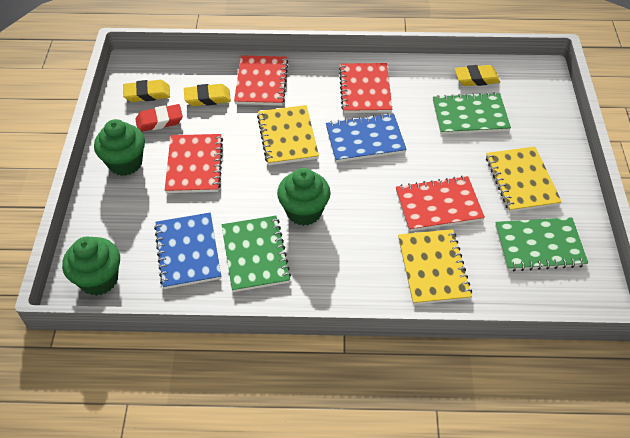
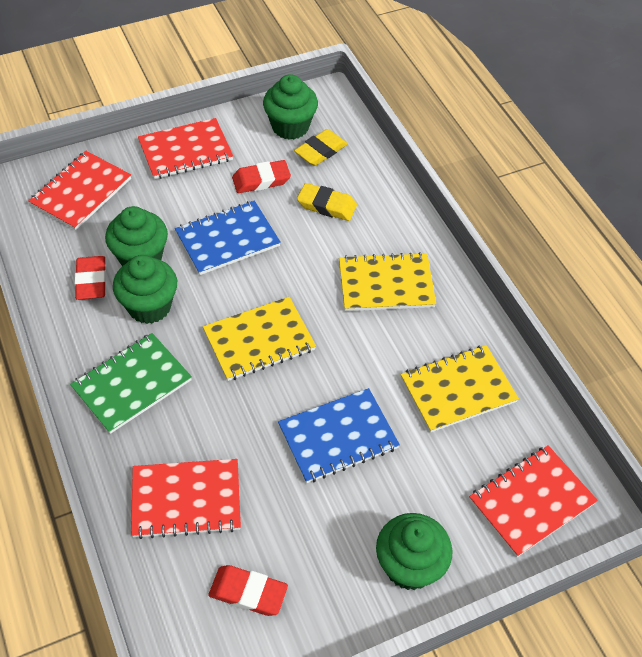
green cupcake: [62,237,120,296] [94,119,145,176] [277,168,331,226] = 3 -> [105,206,168,266] [113,255,177,324] [263,74,318,140] [376,513,453,590] = 4
green notebook: [222,216,291,292] [433,92,511,135] [495,217,588,271] = 3 -> [70,333,192,434] = 1
red eraser: [135,104,183,132] = 1 -> [75,256,106,300] [208,565,288,616] [232,160,291,193] = 3
yellow eraser: [123,80,170,102] [184,84,231,106] [454,65,500,86] = 3 -> [294,129,348,166] [297,183,357,221] = 2

